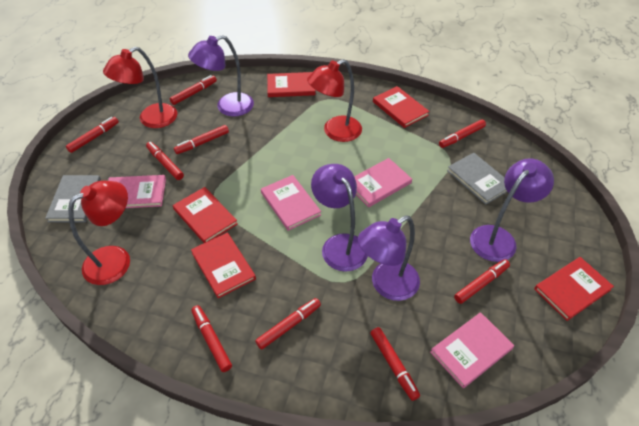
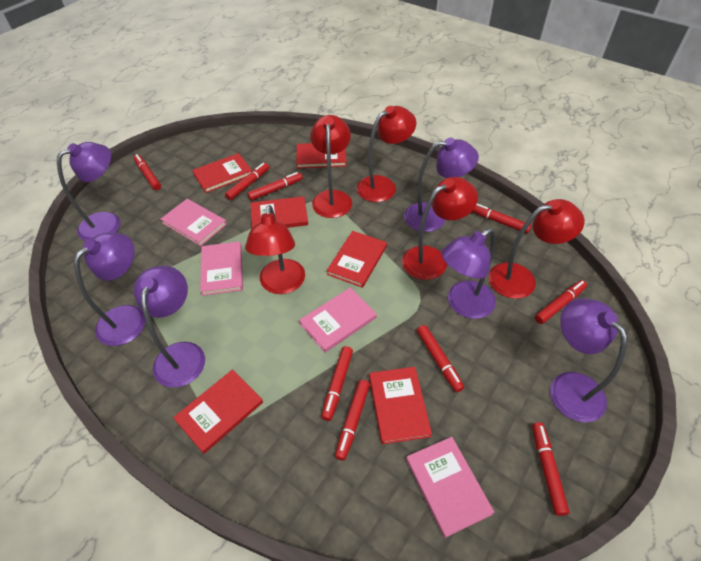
grey book: [45,175,101,222] [447,153,507,205] = 2 -> none = 0
purple lamp: [188,35,254,117] [311,164,368,272] [358,215,420,301] [470,158,554,262] = 4 -> [57,142,120,241] [74,233,145,346] [134,265,205,388] [404,138,479,232] [441,228,496,319] [550,298,627,422] = 6
red book: [173,187,238,243] [191,233,256,299] [267,72,315,97] [373,86,430,128] [534,257,614,321] = 5 -> [173,369,263,454] [192,153,252,193] [251,196,308,228] [296,143,347,169] [327,231,387,288] [369,367,432,444] = 6
red lamp: [68,181,130,285] [103,47,177,128] [307,59,362,142] = 3 -> [245,205,305,294] [310,115,352,218] [357,106,416,202] [402,177,478,280] [489,199,585,299] = 5

